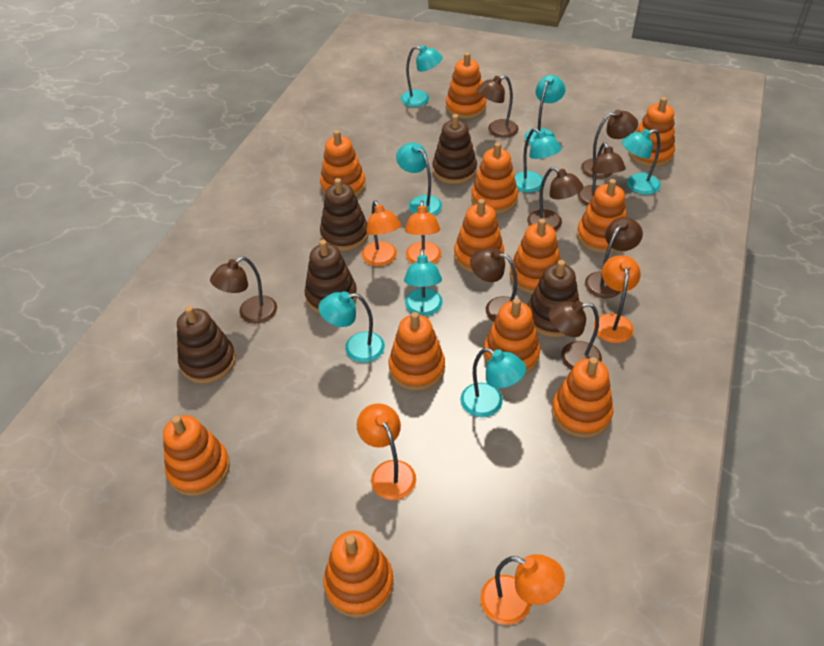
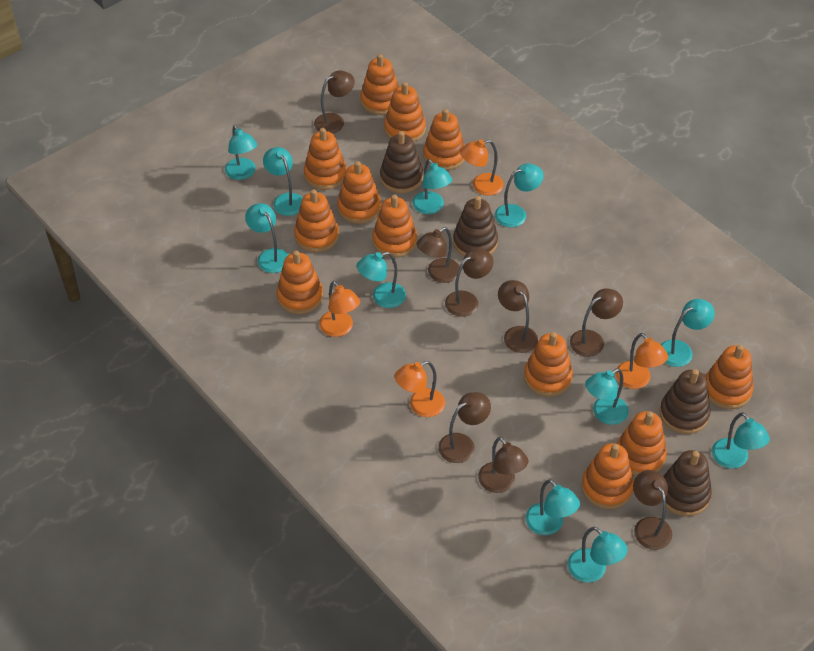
brown stacking toy: [177,306,236,384] [304,240,357,314] [320,178,369,251] [432,114,477,184] [527,260,579,337] = 5 -> [380,131,423,193] [453,196,498,257] [660,369,711,434] [662,450,712,516] = 4
orange lamp: [357,403,416,500] [362,200,401,266] [405,201,441,264] [480,554,565,625] [594,255,641,343] = 5 -> [319,281,360,337] [395,361,445,417] [460,140,504,196] [616,333,668,389] = 4
turquoise lamp: [318,291,385,362] [396,142,442,215] [400,45,443,107] [404,249,443,316] [460,348,526,417] [514,128,562,193] [524,75,565,145] [622,129,661,195] = 8 -> [225,125,257,180] [245,203,288,273] [263,147,302,216] [357,252,406,308] [412,159,452,214] [495,163,543,227] [526,479,580,535] [567,527,628,583] [585,368,629,425] [661,299,715,367] [712,412,770,469] = 11

